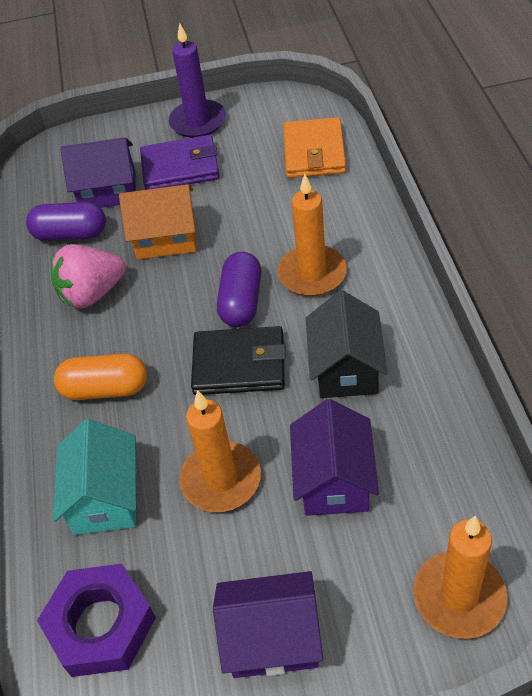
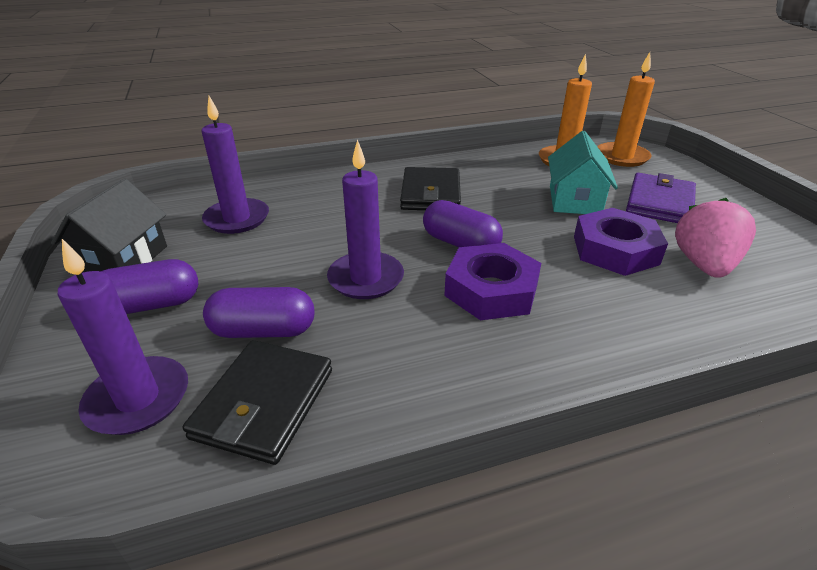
black wallet: [191,326,286,395] = 1 -> [183,340,332,465] [400,167,461,210] = 2
orange candle: [179,390,261,512] [277,174,347,296] [413,516,508,639] = 3 -> [539,54,592,166] [597,52,655,167] = 2
orange capsule: [54,353,147,400] = 1 -> none = 0
orange house: [119,184,196,259] = 1 -> none = 0
orange wallet: [283,117,346,178] = 1 -> none = 0
purple candle: [168,23,226,138] = 1 -> [58,239,188,435] [202,96,269,234] [327,139,404,299] = 3
purple capsule: [26,202,106,241] [217,252,261,327] = 2 -> [100,259,198,314] [203,287,314,338] [423,200,503,247] = 3
purple house: [60,137,136,208] [213,571,323,678] [290,399,379,516] = 3 -> none = 0
purple nut: [37,564,156,677] = 1 -> [444,243,541,320] [574,208,668,276] = 2

